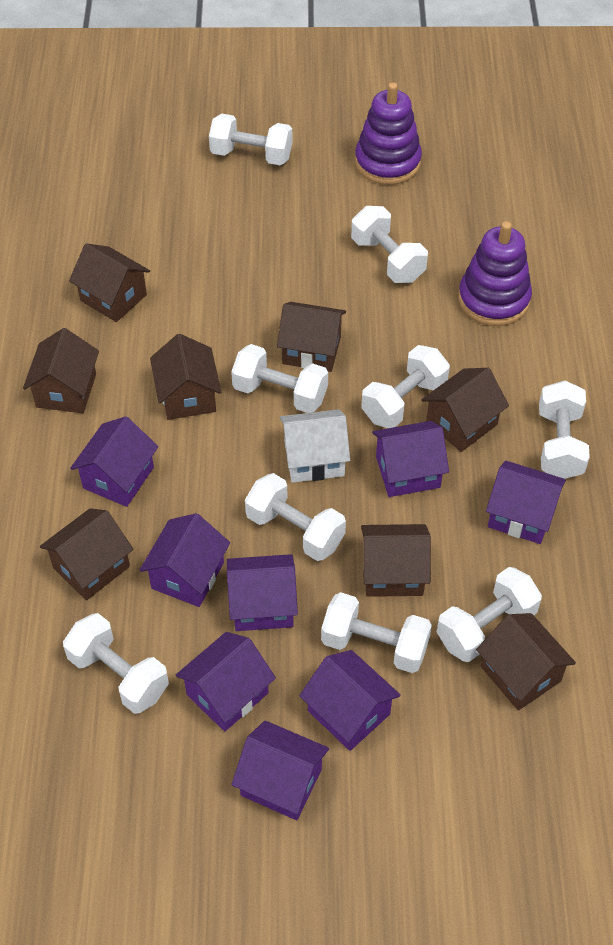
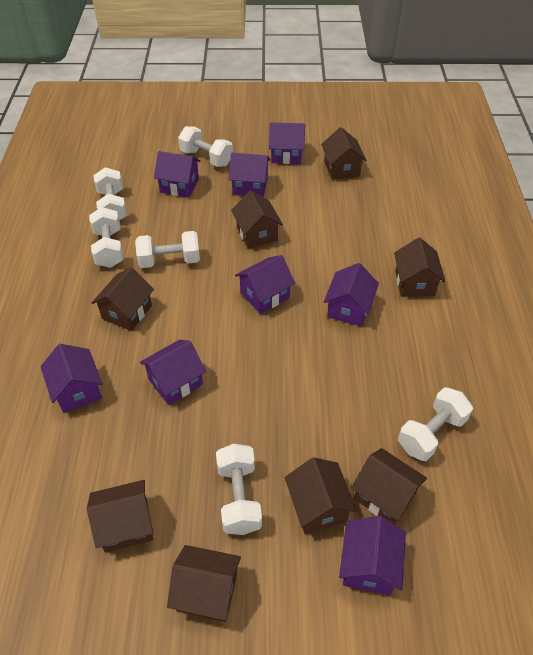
purple stacking toy: [355,82,422,185] [458,221,532,326] = 2 -> none = 0
white dumbbell: [63,613,169,714] [209,114,292,165] [231,344,328,413] [245,473,346,561] [321,592,432,673] [351,206,428,283] [361,345,450,428] [437,567,542,662] [539,381,590,479] = 9 -> [89,207,124,268] [94,167,127,221] [135,231,200,268] [178,126,233,167] [216,444,262,535] [398,387,473,461] = 6
white house: [280,409,350,483] = 1 -> none = 0

